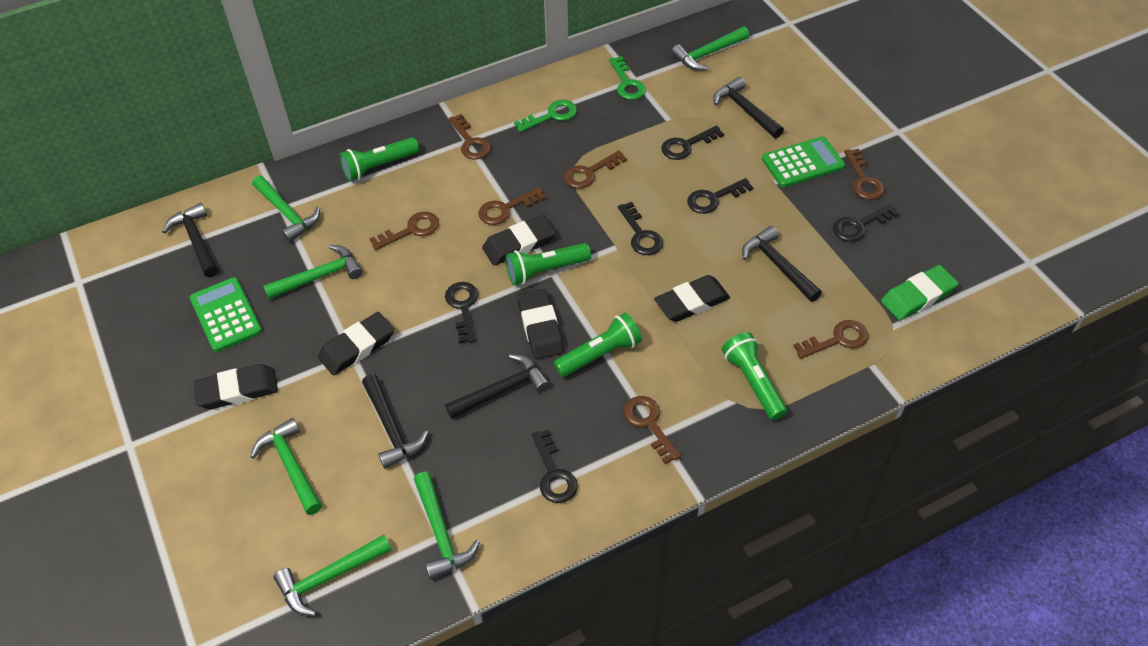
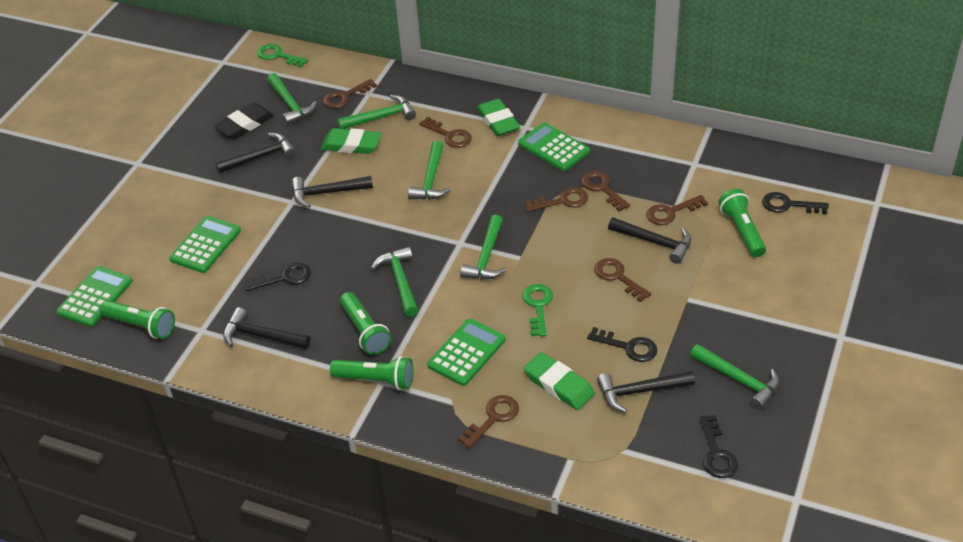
black eraser: [194,364,278,409] [318,312,394,376] [482,215,556,266] [517,289,564,360] [654,275,730,322] = 5 -> [214,103,274,139] = 1
black key: [445,282,478,343] [532,429,578,503] [618,202,663,255] [661,125,724,160] [687,178,754,214] [833,204,899,242] = 6 -> [244,262,311,291] [587,327,657,362] [699,415,738,478] [762,192,829,214] = 4
green calculator: [190,277,262,352] [762,136,845,187] = 2 -> [56,266,133,327] [169,216,241,273] [427,318,506,386] [518,122,590,171] = 4
green eraser: [881,265,959,320] = 1 -> [321,128,381,154] [476,99,520,136] [524,352,595,410] = 3

